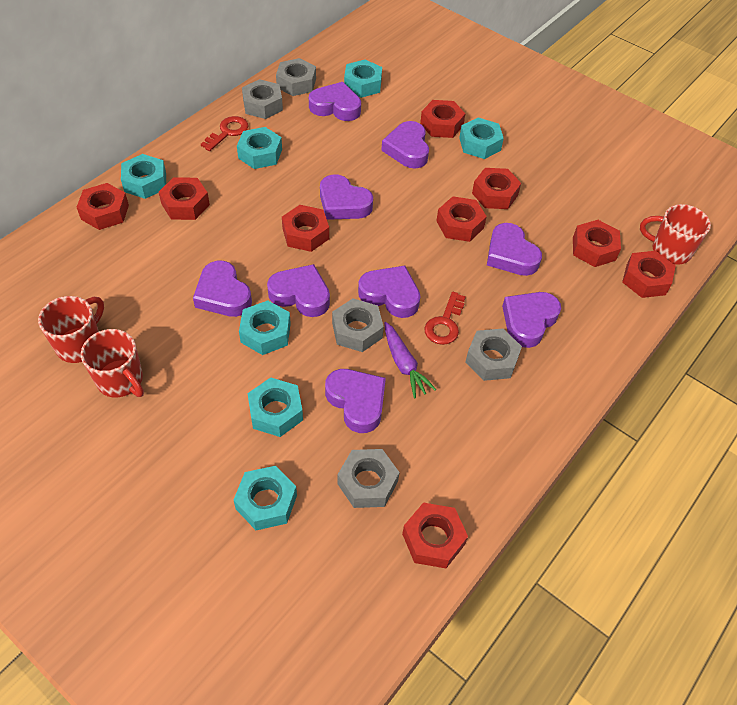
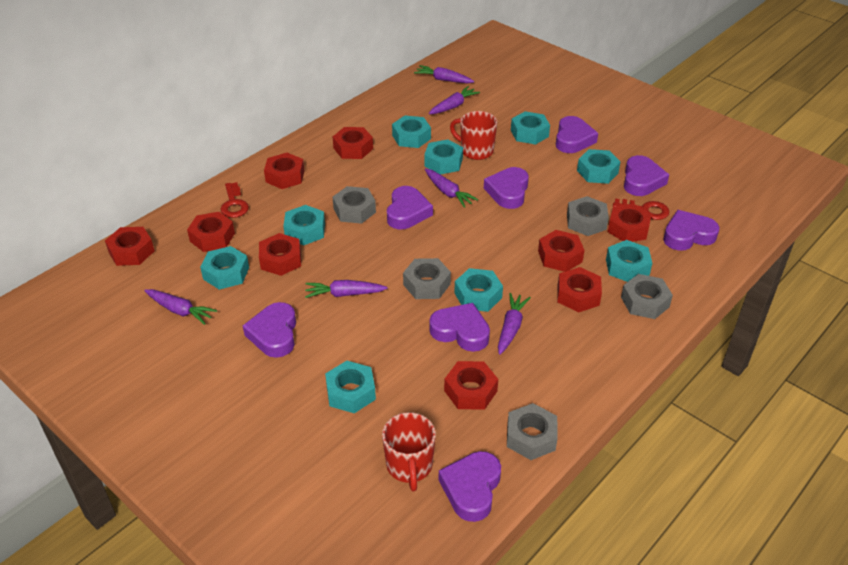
purple carrot: [384,322,436,398] = 1 -> [144,289,217,325] [305,280,388,298] [414,65,474,83] [425,168,478,208] [429,86,480,114] [498,293,531,355] = 6
purple heart: [193,261,252,317] [267,264,330,317] [309,82,361,121] [320,174,373,220] [325,369,386,433] [358,266,421,318] [381,121,429,168] [487,223,542,276] [502,292,561,348] = 9 -> [243,302,296,358] [387,186,433,229] [429,303,490,352] [439,451,501,522] [484,167,529,209] [556,116,598,153] [624,155,669,196] [663,210,719,251] = 8
red mug: [38,296,104,363] [81,329,144,397] [640,204,711,265] = 3 -> [382,412,436,491] [450,111,497,160] = 2
turquoise nut: [121,154,166,199] [234,466,297,530] [237,127,282,169] [239,300,291,355] [248,377,303,437] [344,60,382,98] [459,117,504,159] = 7 -> [200,246,249,290] [283,205,325,245] [325,361,376,413] [392,116,431,148] [424,139,463,175] [454,268,503,312] [511,111,550,145] [577,149,620,184] [606,240,652,282] = 9

